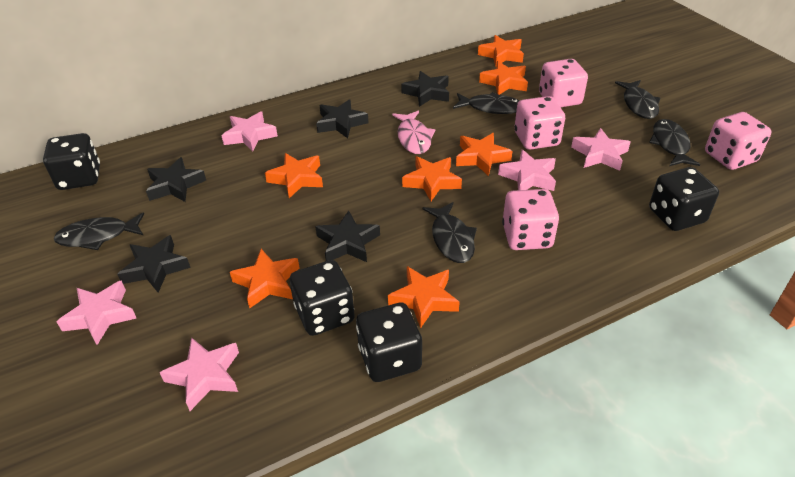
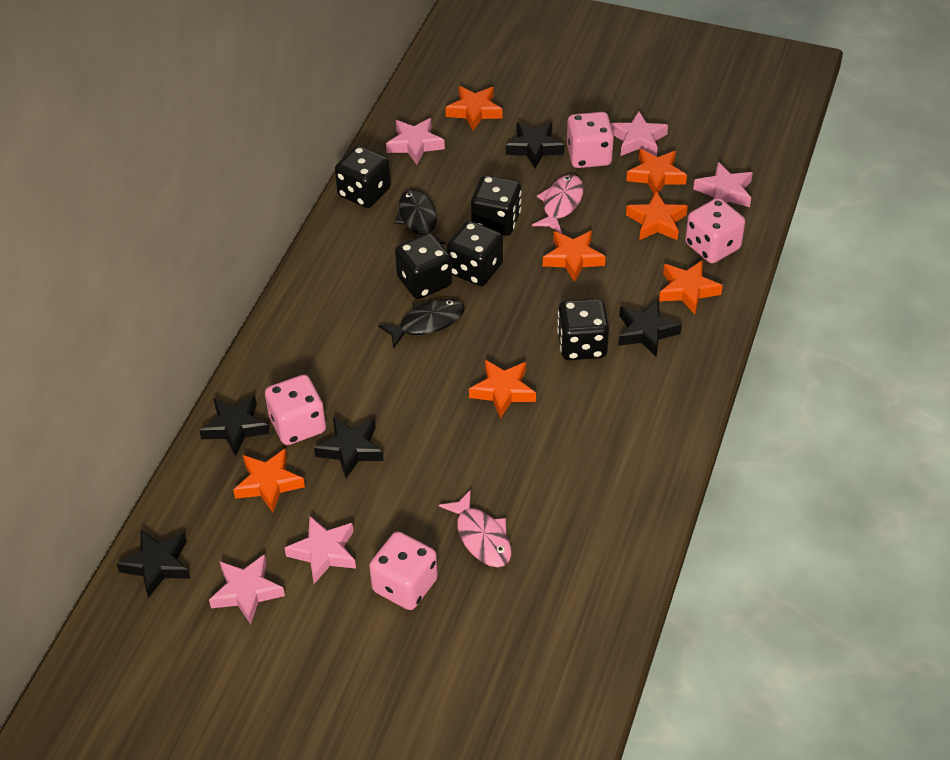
black dice: [43,133,100,190] [290,260,355,336] [356,302,422,382] [649,167,719,231] = 4 -> [335,146,391,208] [395,233,452,299] [447,221,503,286] [471,175,522,236] [557,298,609,360] = 5
black fish: [54,212,144,250] [423,202,477,263] [453,92,520,114] [615,80,660,119] [649,119,700,166] = 5 -> [378,299,465,349] [394,189,445,244] = 2
pink fish: [392,110,435,154] = 1 -> [439,490,512,567] [532,175,584,234] = 2

